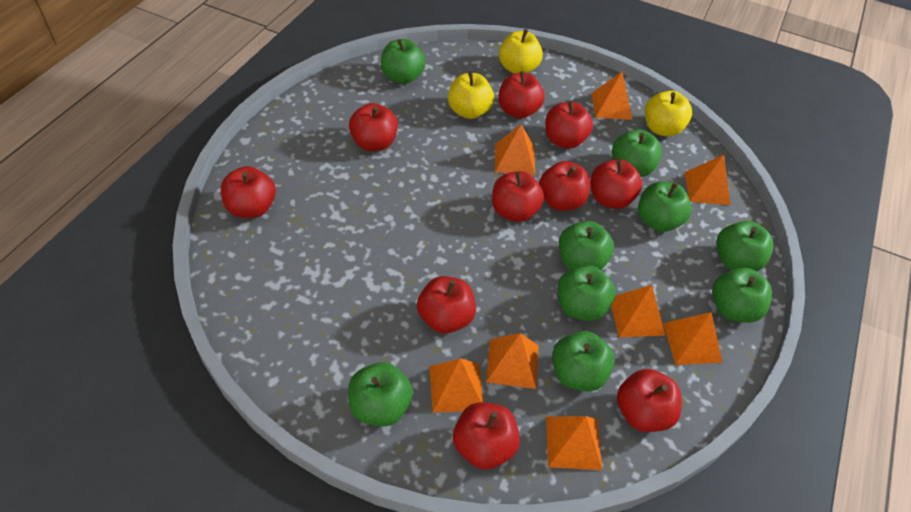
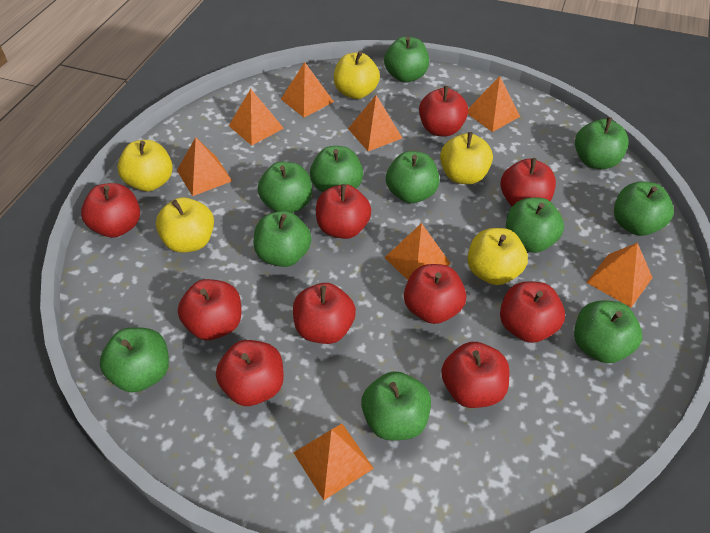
green apple: [348,362,413,427] [381,39,426,84] [552,331,614,392] [558,265,615,321] [559,221,614,270] [612,129,662,177] [638,181,692,232] [712,268,772,323] [716,221,774,272] = 9 -> [100,327,169,393] [254,211,312,267] [258,162,312,213] [310,146,363,192] [361,371,431,440] [384,37,429,82] [386,151,440,203] [506,197,564,253] [574,301,642,363] [575,117,629,169] [614,182,674,236] = 11
yellow apple: [448,71,494,119] [499,29,543,73] [645,91,692,137] = 3 -> [117,140,173,191] [156,197,214,253] [334,51,380,99] [440,132,493,184] [467,228,528,285] = 5

